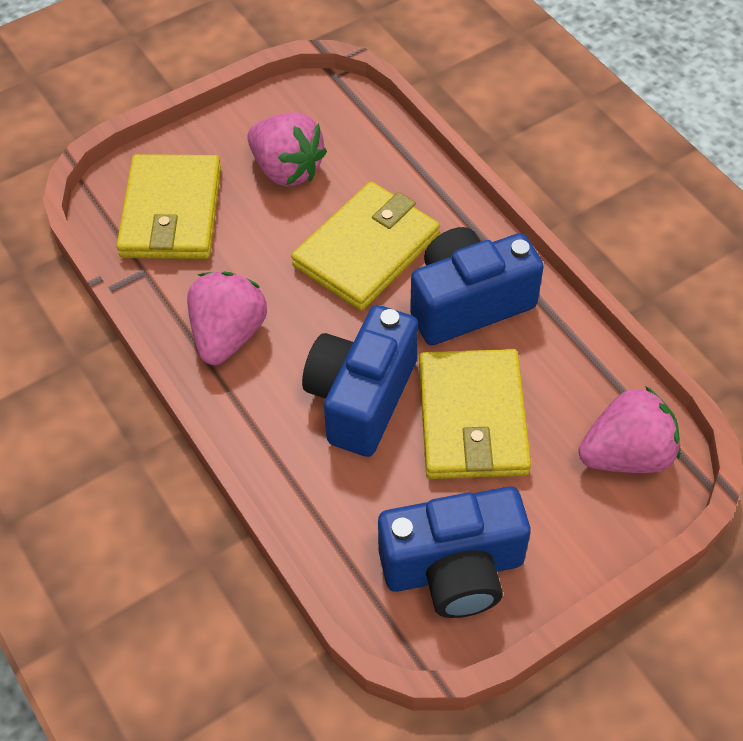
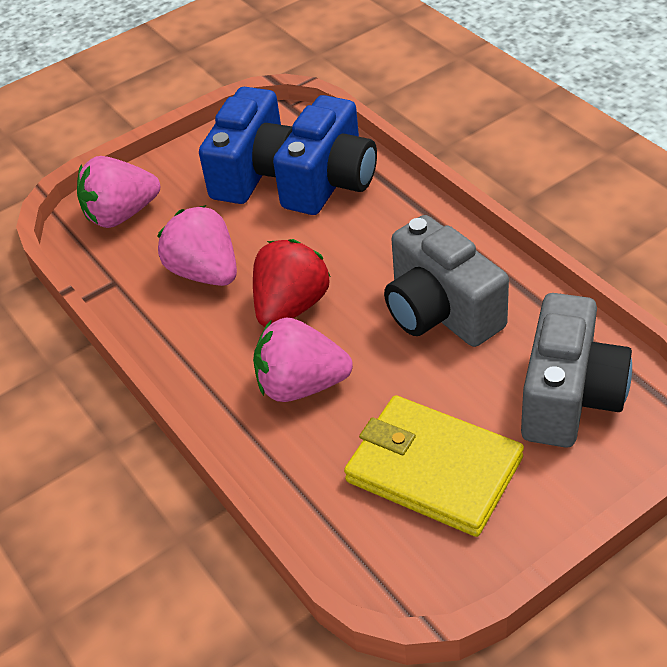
blue camera: [302,305,418,457] [378,487,531,618] [410,227,544,345] = 3 -> [199,87,292,204] [273,95,377,215] = 2
grey camera: none = 0 -> [384,215,509,347] [521,293,632,448] = 2
red strawberry: none = 0 -> [253,239,331,327] = 1
yellow wallet: [117,154,221,259] [291,182,440,311] [419,349,531,479] = 3 -> [344,395,524,537] = 1

